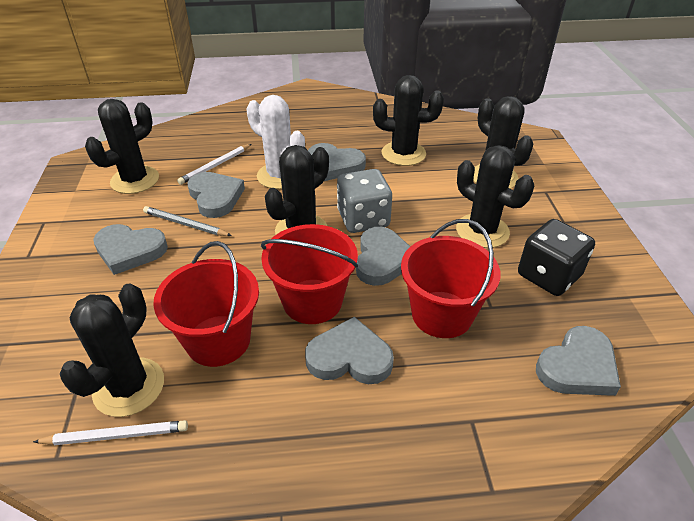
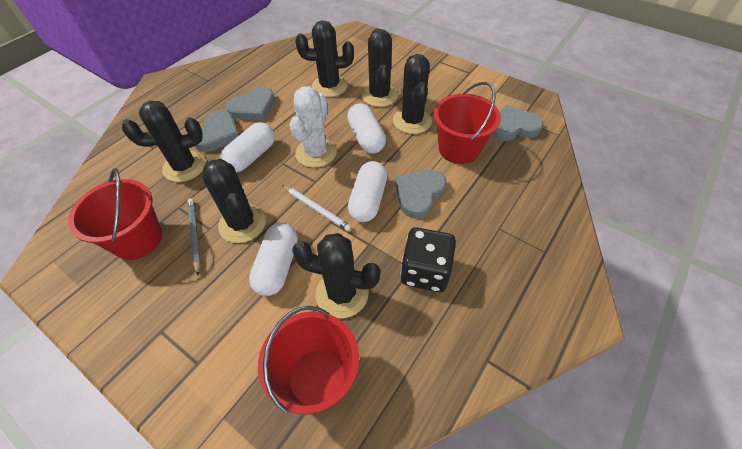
grey dice: [337,169,392,233] = 1 -> none = 0
grey heart: [93,224,168,275] [187,172,245,218] [305,317,394,384] [308,143,366,181] [356,227,410,286] [536,326,621,396] = 6 -> [195,110,239,152] [226,87,275,121] [395,170,447,218] [491,105,543,141] = 4
white capsule: none = 0 -> [220,122,275,172] [249,223,298,296] [347,103,386,154] [348,161,387,222] = 4
white pencil: [33,420,188,445] [177,144,251,185] = 2 -> [282,185,352,232] = 1

